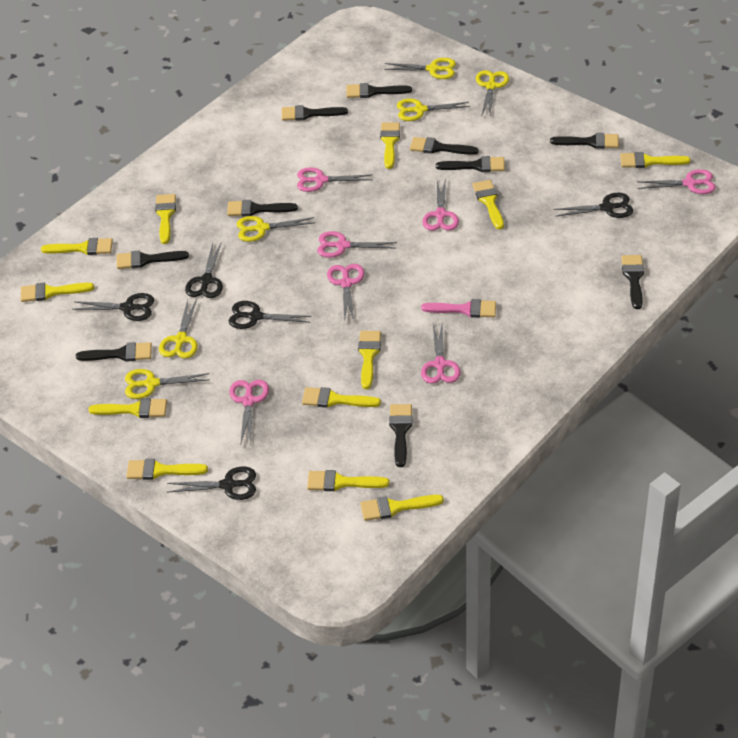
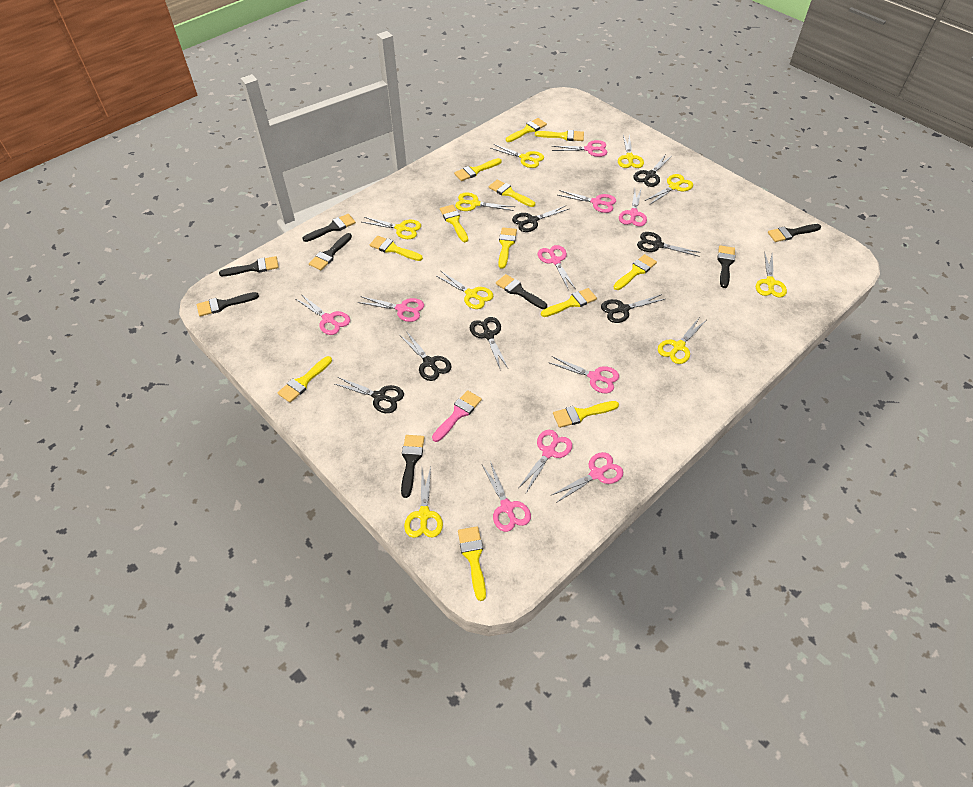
black brush: [76,342,152,362] [117,250,189,269] [227,200,298,216] [282,105,348,121] [347,83,412,98] [389,404,412,467] [410,137,479,155] [436,156,505,172] [550,133,619,149] [621,255,644,309] = 10 -> [197,292,259,316] [219,256,279,276] [302,214,356,242] [309,233,352,270] [401,435,424,498] [496,274,547,309] [717,245,735,288] [768,224,821,242] = 8
black scissors: [72,293,154,321] [167,466,256,500] [185,242,223,298] [229,301,312,329] [554,193,633,218] = 5 -> [335,377,404,413] [401,331,452,381] [470,317,508,368] [512,206,569,232] [601,294,665,323] [633,156,671,187] [637,232,701,257] = 7
pink scissors: [229,380,269,444] [297,167,373,192] [317,231,397,258] [327,264,365,322] [421,325,461,384] [422,179,459,231] [637,169,716,194] = 7 -> [296,294,350,335] [358,296,424,322] [482,461,531,532] [519,430,572,493] [538,245,575,290] [548,356,619,393] [550,452,623,503] [552,140,608,157] [558,190,616,213] [619,188,647,227] = 10
yellow scissors: [125,369,209,399] [159,299,198,359] [237,216,315,242] [384,58,456,79] [397,99,470,121] [476,70,509,115] = 6 -> [362,217,421,239] [404,467,443,538] [437,271,493,309] [455,192,515,211] [490,144,544,168] [618,134,644,168] [645,174,693,204] [658,318,705,364] [756,252,787,298] = 9

